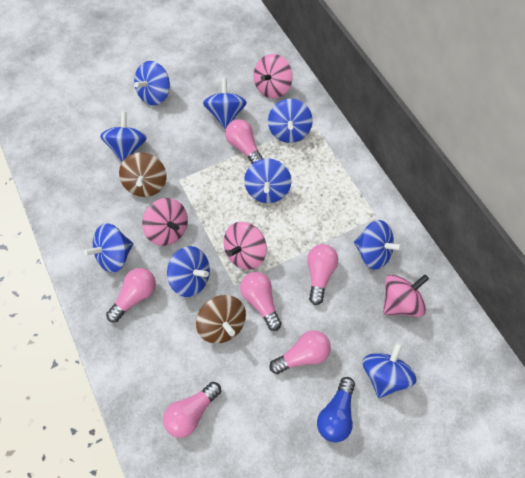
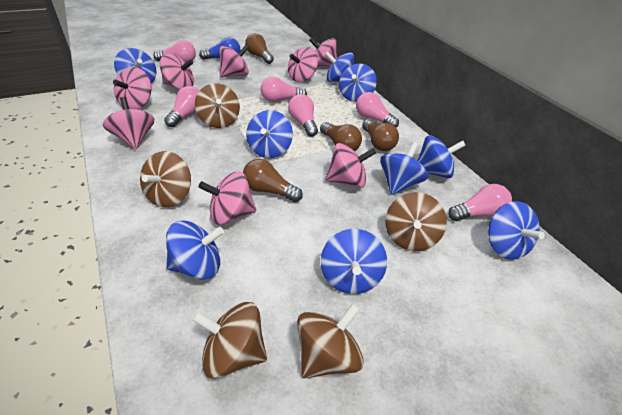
brown light bulb: none = 0 -> [243,159,303,202] [245,33,274,64] [320,122,362,151] [362,119,399,151] = 4
brown spinning top: [119,152,166,197] [196,295,246,343] = 2 -> [140,151,191,208] [192,302,267,379] [195,83,240,128] [297,303,364,378] [385,192,447,251] = 5
pink spinning top: [142,198,188,246] [223,222,267,270] [254,54,293,98] [383,274,429,317] = 4 -> [103,97,154,149] [113,67,152,109] [160,54,194,90] [198,172,256,225] [219,45,249,77] [288,47,318,82] [309,37,337,67] [325,143,376,188] = 8

